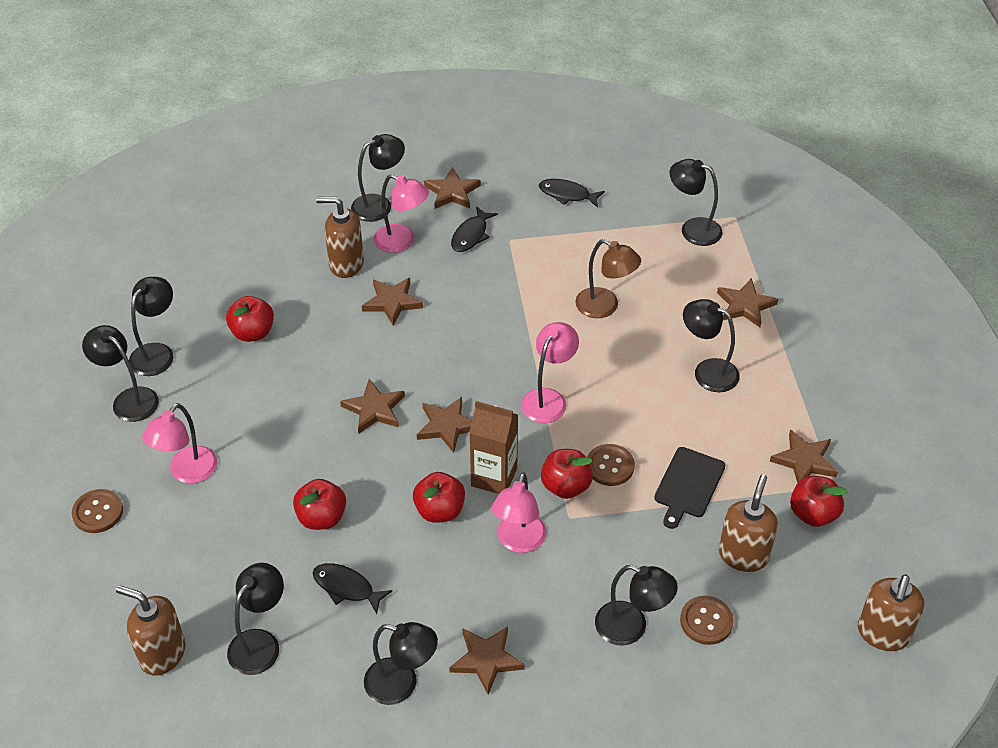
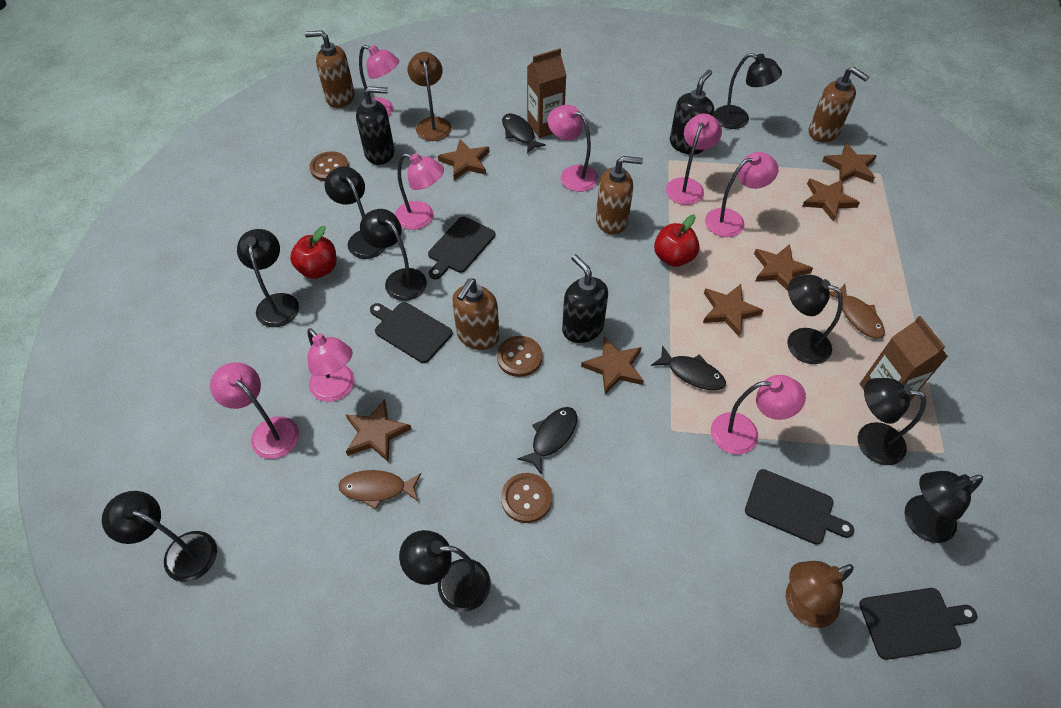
black cutting board: [654,447,725,529] = 1 -> [370,302,453,363] [428,217,495,280] [745,469,854,545] [859,588,977,660] = 4
black lamp: [82,325,159,422] [129,277,173,376] [227,563,284,675] [351,134,405,222] [364,622,438,705] [595,565,678,645] [669,159,723,246] [683,299,740,392] = 8 -> [102,491,217,582] [237,229,299,327] [325,166,386,259] [360,209,427,301] [399,530,491,612] [714,53,782,129] [787,275,843,364] [858,378,926,465] [904,471,983,543] = 9
black soap dispenser: none = 0 -> [356,86,395,165] [562,254,608,343] [670,70,714,154] = 3
brown carton: [469,401,518,494] = 1 -> [527,48,566,138] [860,316,948,401] = 2
brown fish: none = 0 -> [338,470,421,509] [829,284,885,339] = 2
brown lamp: [575,239,641,318] = 1 -> [407,52,452,141] [786,561,854,628] = 2
pink lamp: [142,403,217,483] [373,174,429,253] [491,472,547,553] [521,322,579,423] = 4 -> [210,362,299,459] [307,328,355,402] [359,45,399,116] [395,153,444,230] [548,105,598,192] [666,114,722,205] [705,152,778,237] [711,375,806,454] = 8
red apple: [226,296,274,342] [293,479,346,530] [413,472,465,523] [541,449,593,499] [790,476,847,527] = 5 -> [290,226,336,279] [654,215,700,267] = 2

